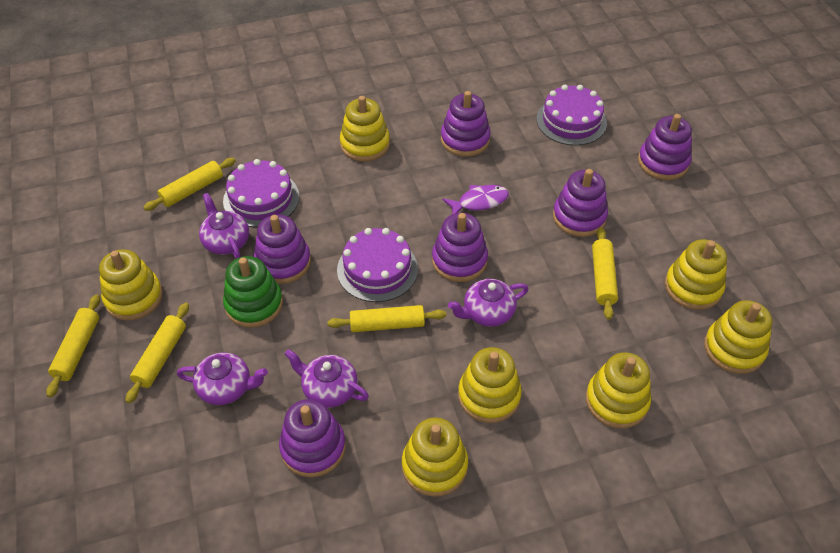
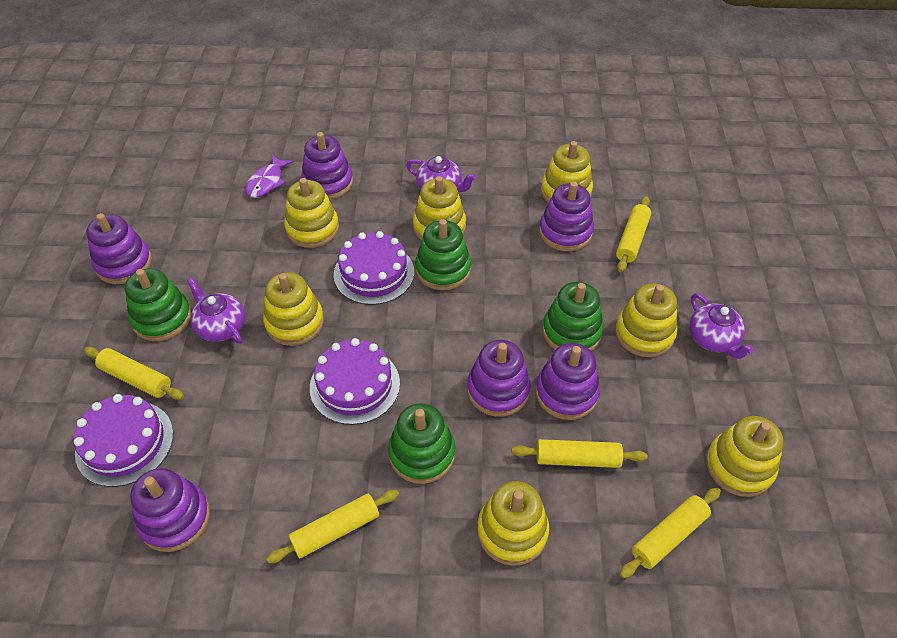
green stacking toy: [223,256,283,328] = 1 -> [125,268,191,341] [388,403,455,484] [415,219,471,290] [542,282,604,351] = 4
purple teapot: [177,353,268,405] [199,193,249,259] [285,349,369,408] [448,279,529,327] = 4 -> [187,278,245,344] [406,156,476,192] [689,293,755,359] = 3

